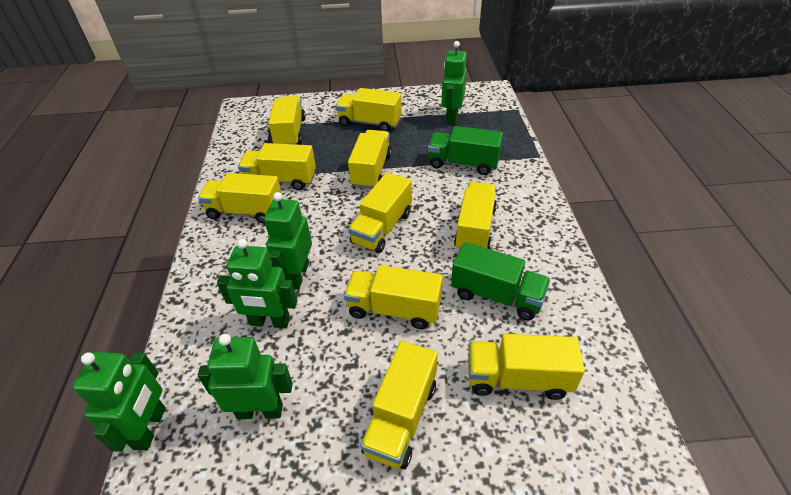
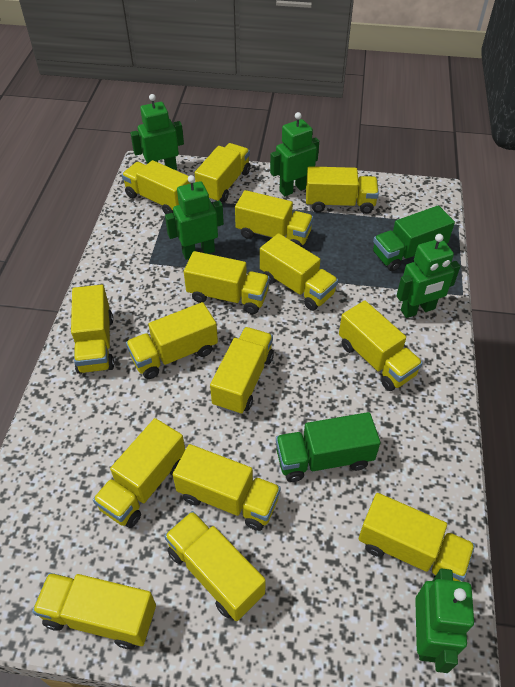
yellow truck: [198,173,283,224] [238,143,316,190] [268,96,306,145] [335,88,402,132] [344,265,443,329] [348,130,392,189] [348,172,412,253] [360,341,438,469] [454,182,497,249] [468,334,585,400] = 10 -> [32,573,156,649] [71,285,114,374] [93,418,185,528] [122,160,191,214] [126,302,218,379] [164,511,266,621] [172,444,281,531] [184,251,270,314] [195,143,250,202] [210,327,274,415] [235,190,313,247] [260,233,338,311] [306,166,379,214] [339,300,423,391] [359,493,475,581] = 15

